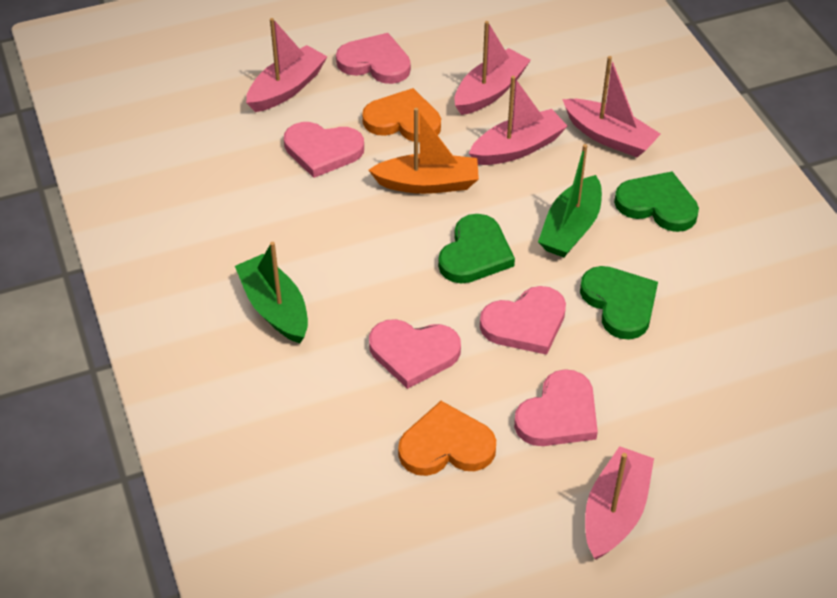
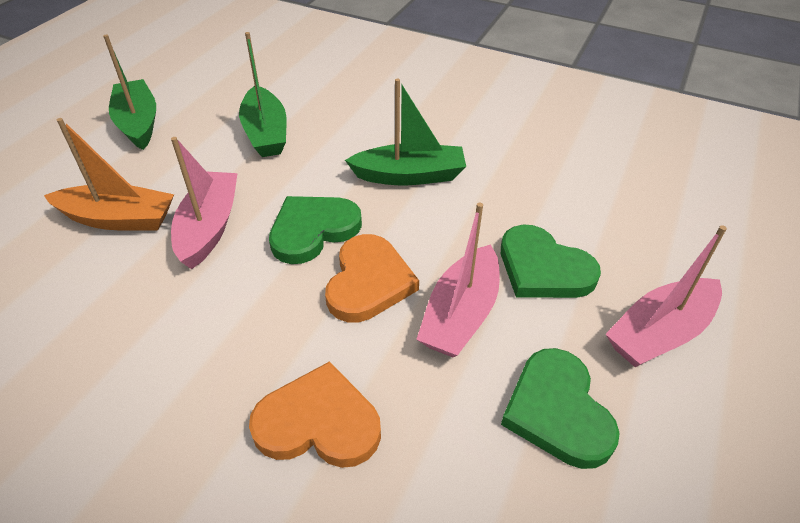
green boat: [235,242,308,343] [538,144,602,257] = 2 -> [103,34,156,150] [239,32,287,157] [345,78,466,186] = 3
pink boat: [246,18,327,112] [455,21,531,115] [469,76,568,165] [562,56,661,157] [585,446,654,560] = 5 -> [171,137,238,269] [416,203,500,357] [606,225,727,367] = 3
pink heart: [284,122,364,178] [336,33,411,84] [369,319,461,389] [480,286,566,355] [514,369,598,446] = 5 -> none = 0

